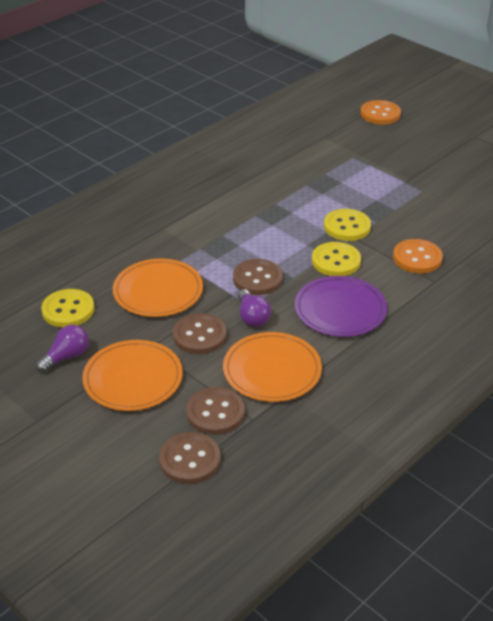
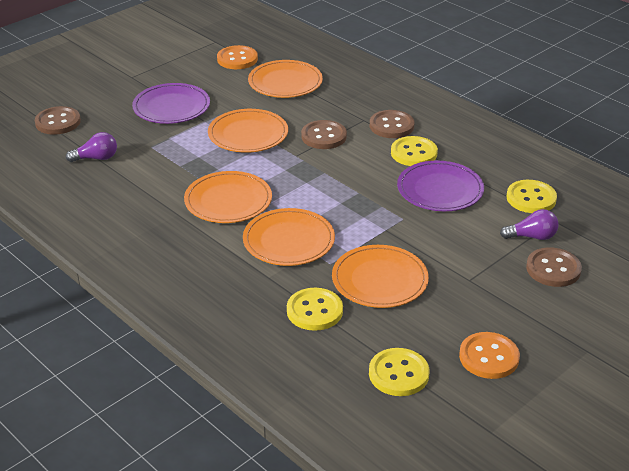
orange plate: [82,340,183,411] [113,259,203,317] [223,332,322,402] = 3 -> [184,171,272,223] [208,109,288,153] [243,208,335,266] [248,60,323,98] [332,245,429,308] = 5
purple plate: [295,276,387,337] = 1 -> [132,83,210,124] [397,161,484,211] = 2
yellow button: [41,289,95,328] [312,242,361,276] [324,209,371,241] = 3 -> [287,288,343,331] [369,348,429,396] [391,136,438,166] [506,180,557,213] = 4

